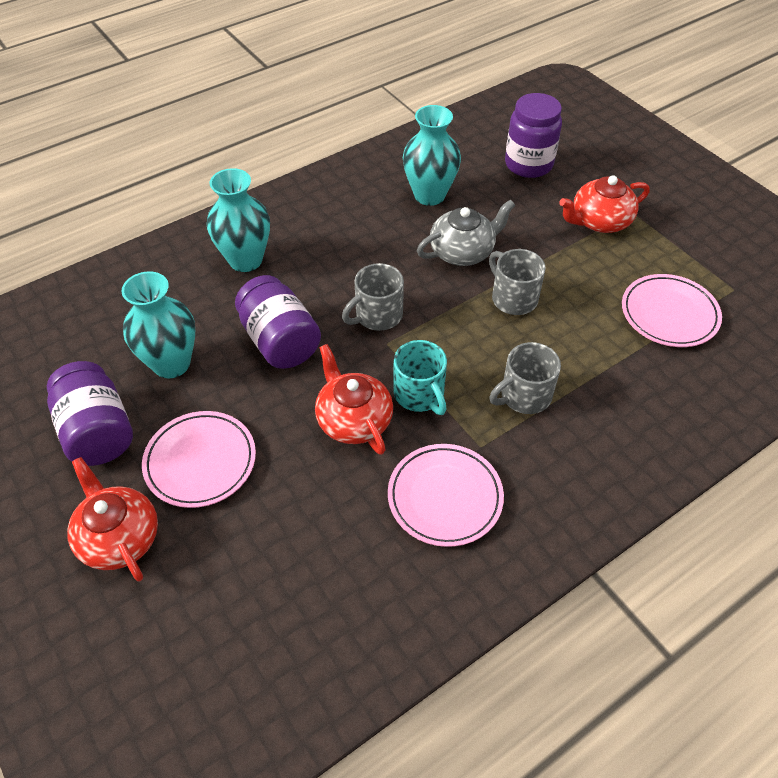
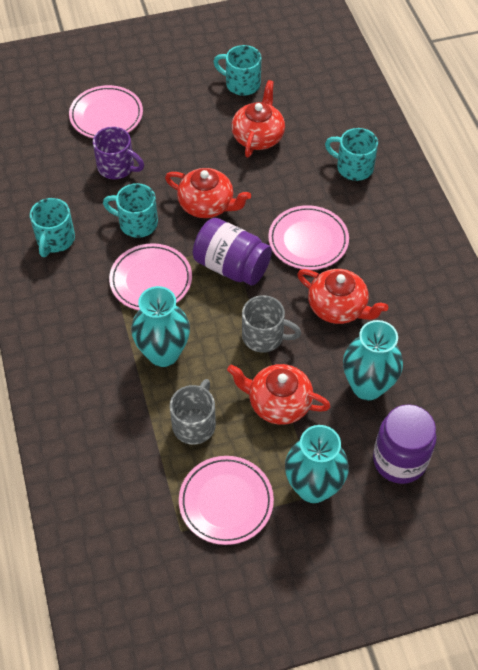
grey mug: [342,263,404,331] [489,249,546,315] [489,342,561,414] = 3 -> [170,379,216,445] [242,295,301,353] = 2
grey teapot: [417,199,515,266] = 1 -> none = 0
pink plate: [142,411,256,508] [388,444,504,547] [622,274,722,347] = 3 -> [69,85,143,138] [109,243,192,310] [179,456,274,545] [268,205,349,270] = 4
purple jar: [47,361,133,466] [235,275,321,369] [505,93,562,178] = 3 -> [193,218,272,285] [373,405,437,484] = 2
purple mug: none = 0 -> [93,127,144,179] = 1
red teapot: [67,457,158,581] [315,344,393,455] [560,175,650,233] = 3 -> [165,168,251,218] [227,364,331,425] [231,80,285,157] [297,269,388,324] = 4
turquoise mug: [393,340,447,415] = 1 -> [30,198,75,257] [103,183,158,238] [213,45,262,96] [325,128,378,181] = 4

